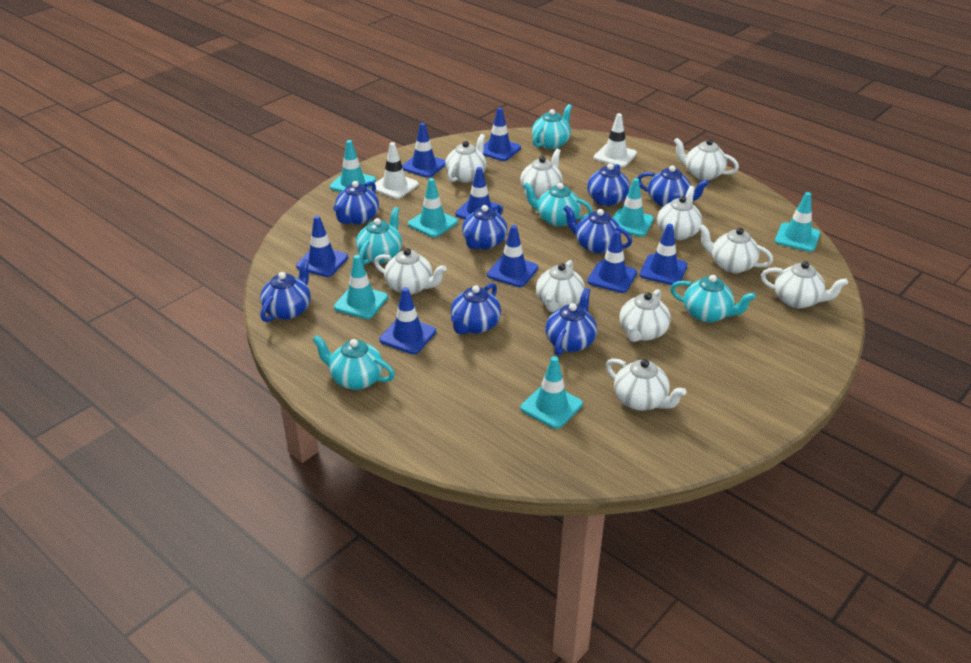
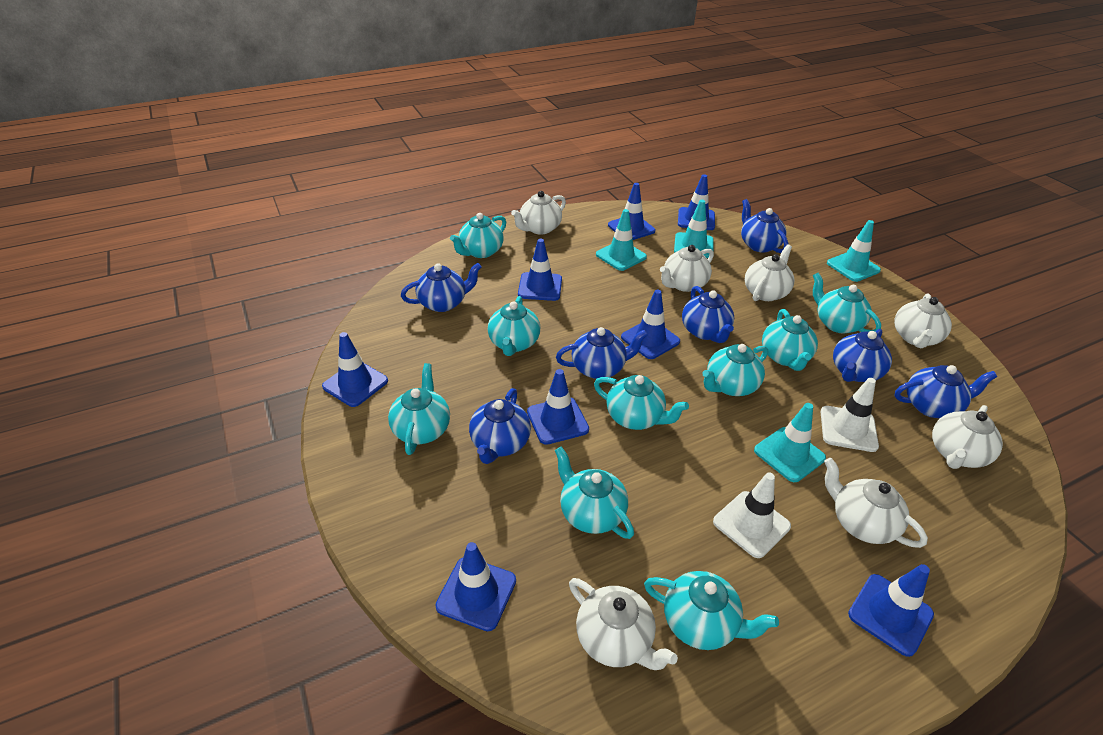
blue teapot: [260,258,311,322] [333,181,379,225] [451,283,501,334] [462,205,507,250] [545,288,597,356] [564,206,632,254] [587,163,630,206] [638,165,709,207] = 8 -> [401,263,482,312] [469,388,531,464] [556,327,648,379] [682,286,734,343] [741,199,788,253] [833,329,892,382] [895,365,997,418] = 7
turquoise teapot: [312,335,395,390] [356,207,402,265] [523,182,593,227] [532,104,572,149] [670,275,756,323] = 5 -> [388,363,450,455] [450,213,506,258] [488,296,540,356] [555,447,634,539] [594,375,689,430] [644,571,779,650] [702,344,768,396] [762,309,818,371] [813,273,881,333] = 9
turquoise traffic cone: [330,140,376,192] [334,255,388,319] [408,178,458,238] [521,356,583,429] [613,178,654,237] [775,192,820,252] = 6 -> [596,209,647,271] [674,200,714,258] [754,403,826,482] [827,220,881,282] = 4
white teapot: [374,248,447,295] [445,134,486,183] [520,149,563,198] [536,260,585,312] [606,358,686,411] [619,289,671,342] [657,186,702,240] [674,138,739,180] [699,224,773,273] [761,261,848,309] = 10 -> [511,191,566,235] [569,578,678,670] [660,245,714,292] [745,244,794,301] [824,458,928,548] [894,293,952,348] [932,405,1003,469] = 7

